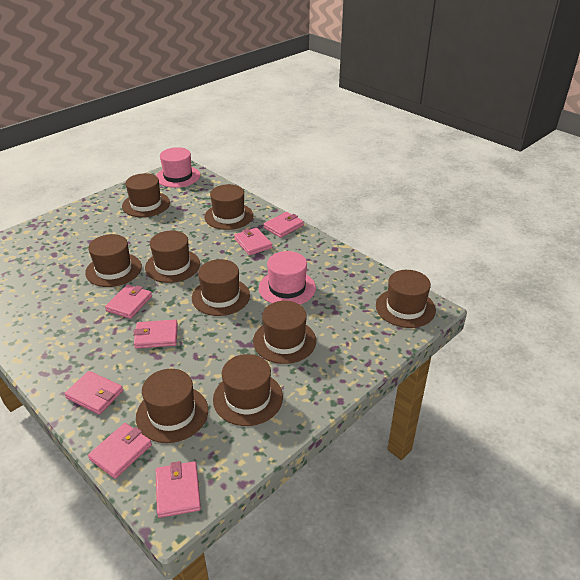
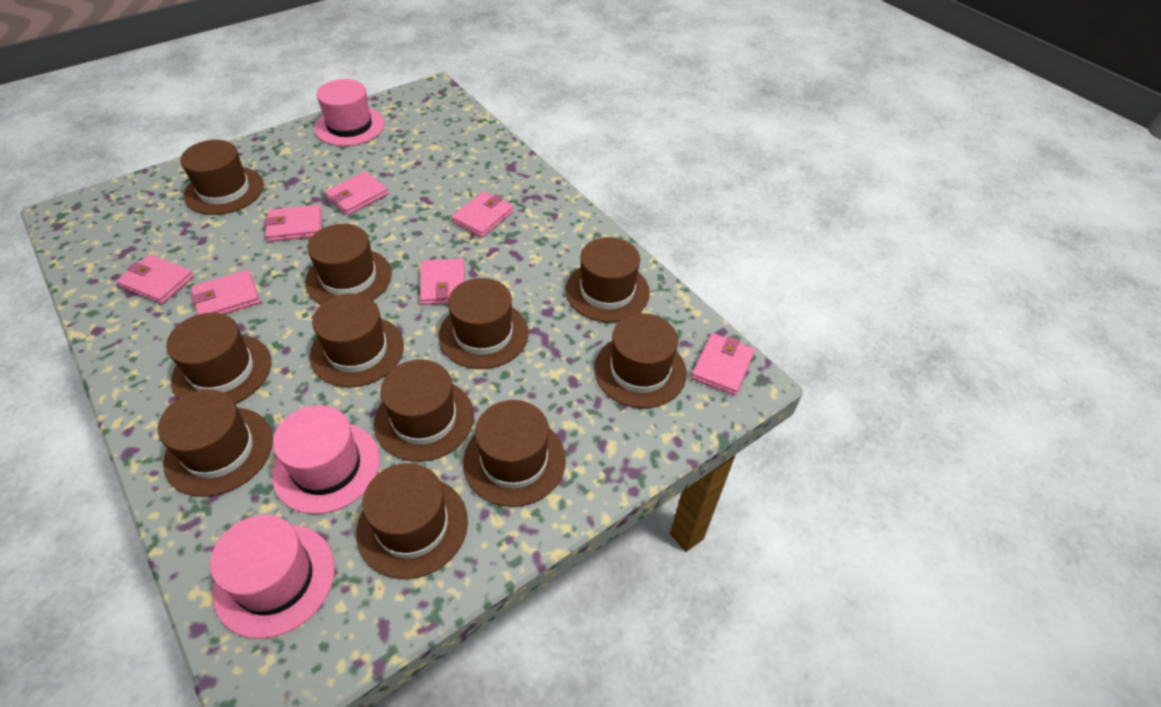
brown hat: [85,234,142,287] [122,173,170,217] [136,369,208,443] [145,231,200,283] [192,259,250,316] [204,184,253,230] [213,354,283,426] [253,301,316,364] [376,270,436,328] = 9 -> [158,389,273,497] [166,313,271,404] [180,140,264,215] [305,224,392,304] [310,293,404,388] [356,463,468,579] [374,359,474,462] [439,278,528,369] [463,400,566,507] [566,237,650,322] [594,313,687,408] = 11
pink hat: [156,147,200,188] [259,251,316,305] = 2 -> [210,515,335,639] [272,405,380,514] [314,79,385,146] = 3

